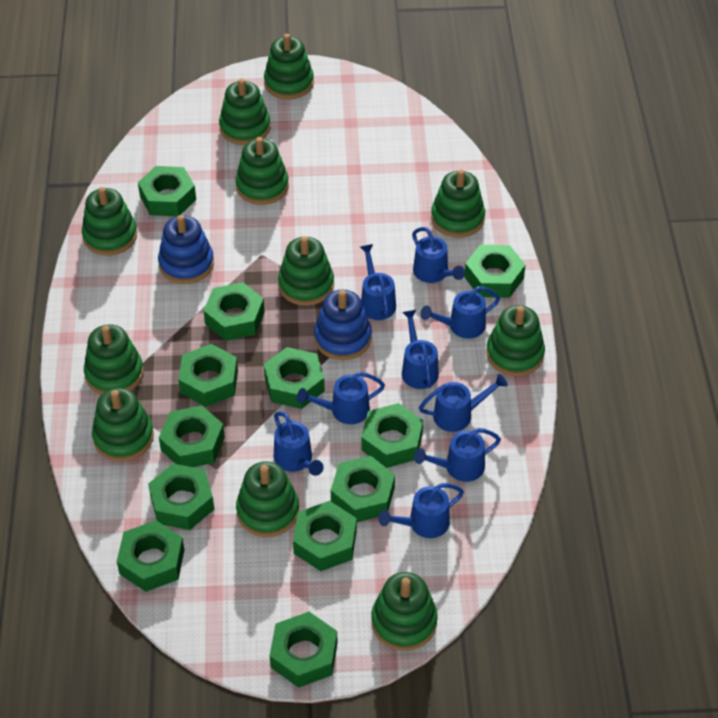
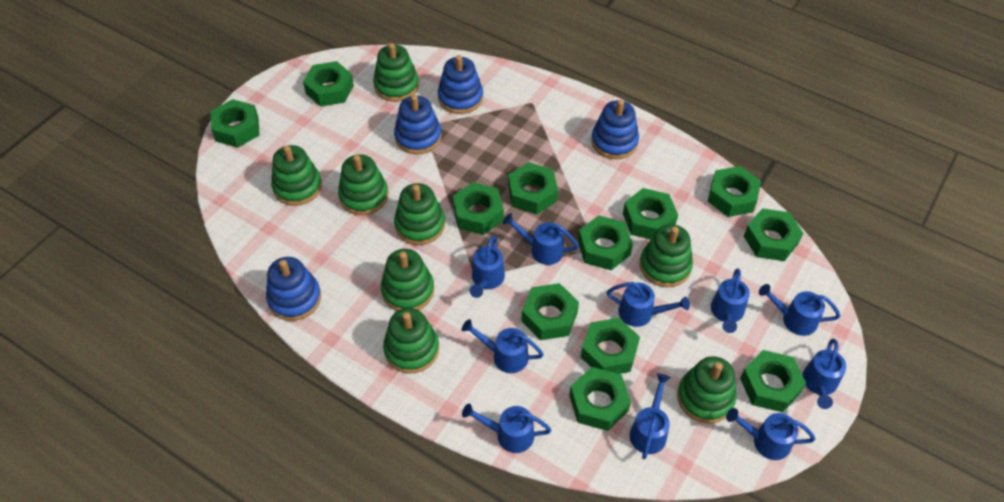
blue stacking toy: [158,215,214,284] [314,290,372,360] = 2 -> [266,257,321,321] [394,95,442,154] [438,55,483,114] [591,100,639,159] = 4
blue watering can: [274,411,324,476] [297,372,385,424] [360,244,396,320] [378,483,464,538] [402,310,439,389] [412,227,465,283] [414,428,501,482] [419,374,508,432] [420,286,500,339] = 9 -> [462,319,544,373] [462,403,552,453] [470,236,505,298] [503,213,578,265] [607,282,690,327] [630,373,671,460] [711,268,750,333] [726,408,815,460] [759,284,840,336] [802,339,846,409] = 10
green stacking toy: [82,187,137,256] [84,324,144,395] [92,388,154,462] [219,79,271,145] [235,137,289,205] [236,461,299,537] [264,34,314,99] [278,236,334,306] [371,572,438,651] [431,169,485,238] [486,305,545,376] = 11 -> [271,145,322,206] [338,154,388,215] [373,43,419,102] [381,249,434,311] [383,308,439,374] [394,183,445,245] [640,224,693,287] [677,356,736,423] = 8

